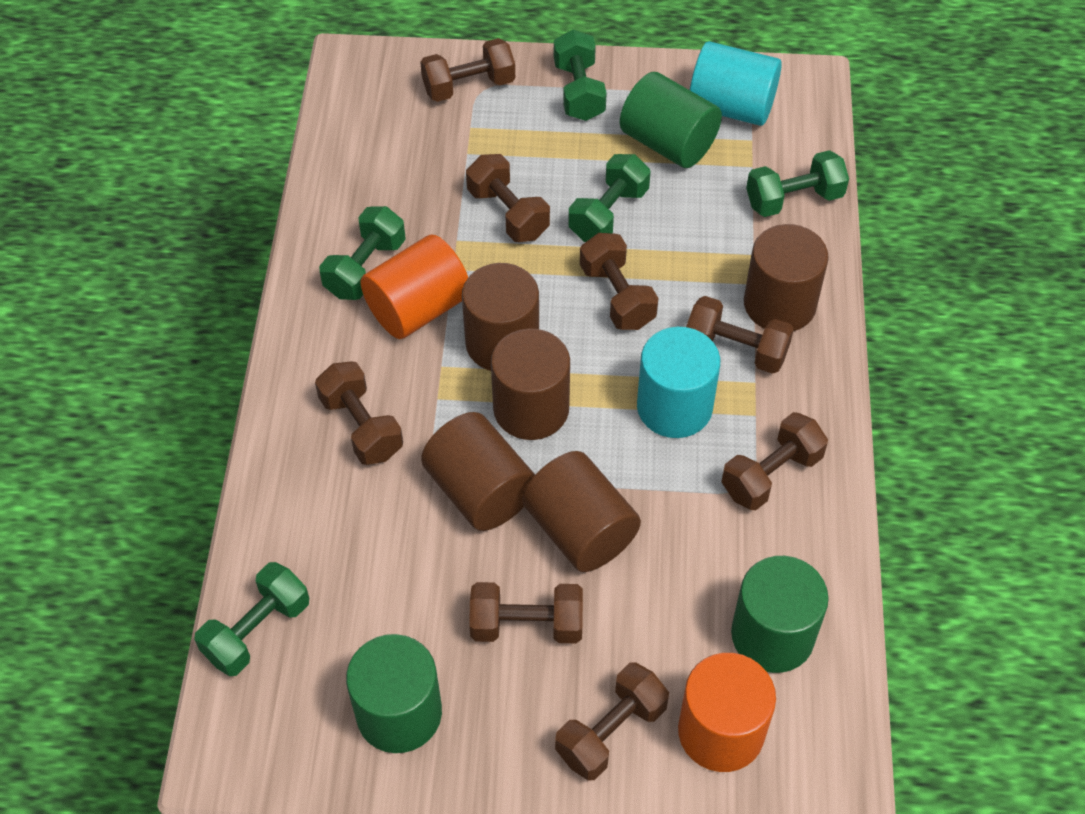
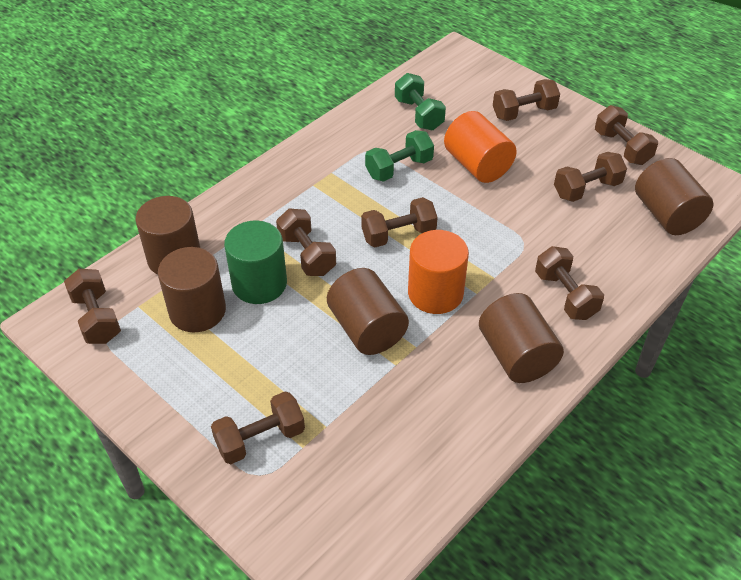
green cylinder: [346,634,442,753] [620,72,722,168] [731,556,829,673] = 3 -> [224,221,287,304] = 1
green dumbbell: [194,562,309,676] [319,206,406,300] [554,30,607,121] [568,154,650,242] [746,150,849,217] = 5 -> [365,130,434,182] [395,73,446,130] = 2
turquoise cylinder: [637,327,720,438] [690,41,782,126] = 2 -> none = 0

